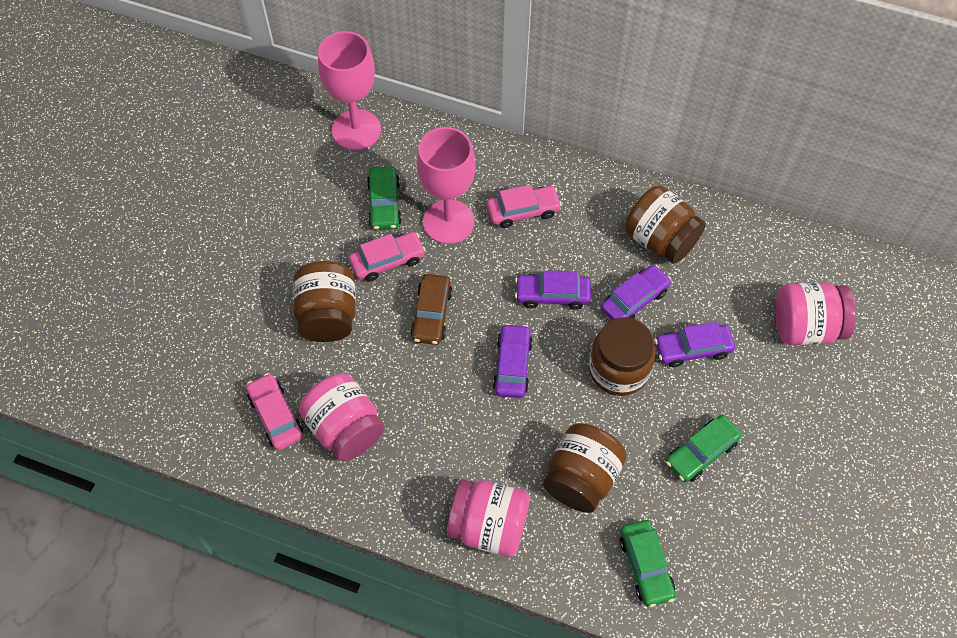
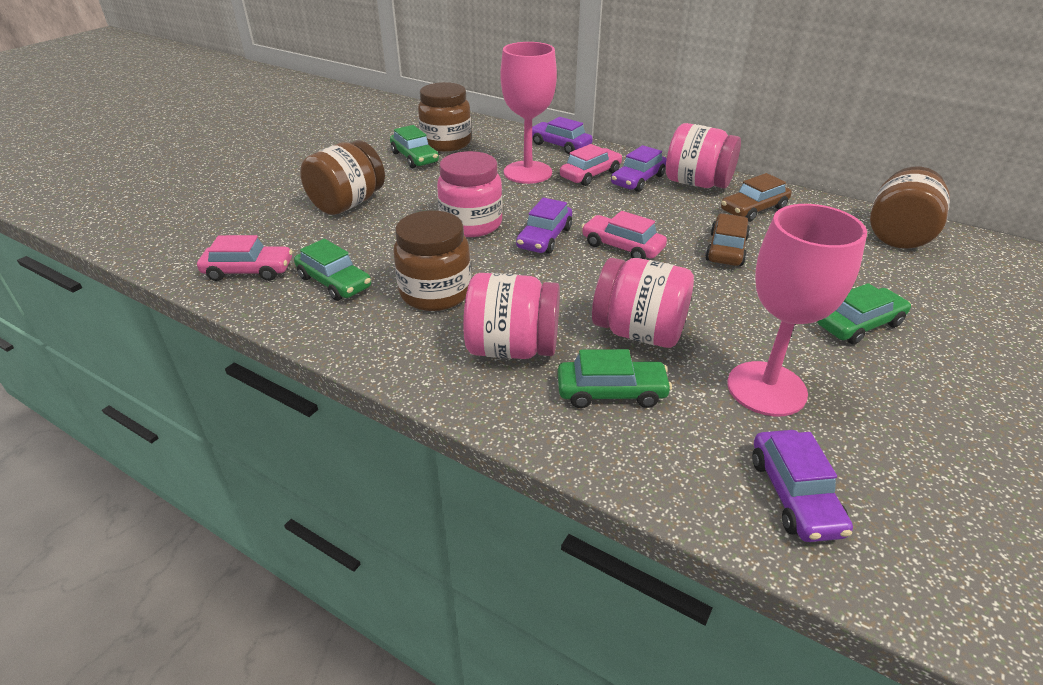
brown car: [410,274,452,345] = 1 -> [705,213,750,266] [721,173,792,222] = 2
green car: [367,166,402,230] [620,520,676,607] [666,415,742,482] = 3 -> [294,239,371,301] [390,125,439,168] [557,349,672,408] [817,283,911,345] = 4
pink jar: [299,374,385,461] [447,479,530,557] [775,282,856,345] = 3 -> [437,151,503,237] [463,273,560,359] [592,258,694,348] [666,123,741,189] = 4

